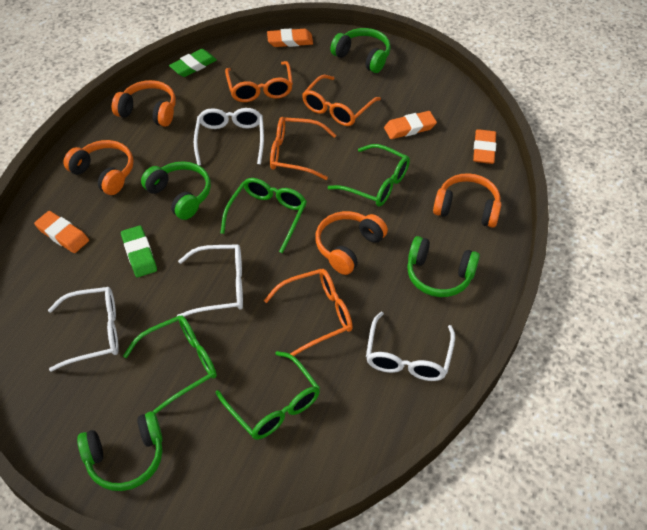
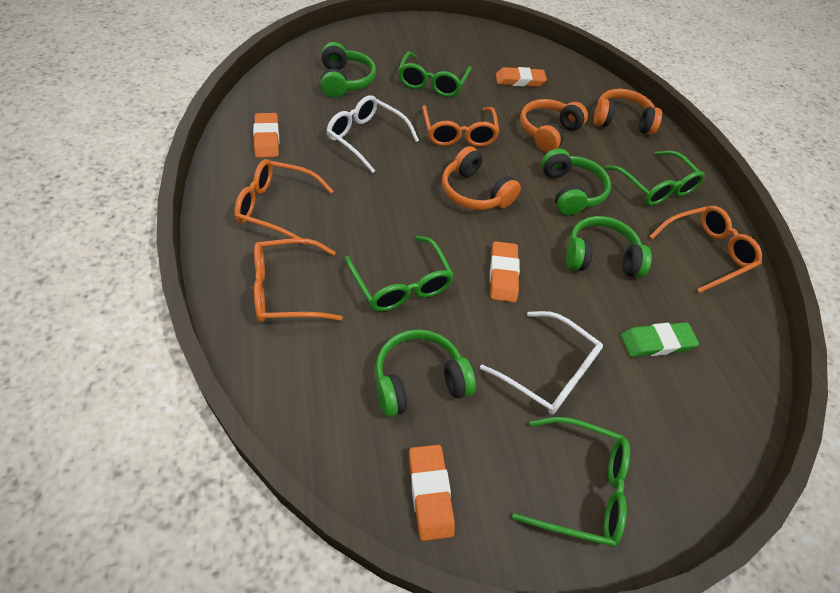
green eraser: [121,225,157,277] [169,49,217,77] = 2 -> [621,322,699,357] = 1
orange headphones: [63,140,134,195] [112,80,176,127] [315,211,388,275] [433,173,502,228] = 4 -> [442,146,521,210] [520,99,588,152] [594,89,662,135] = 3
white glasses: [48,287,119,372] [177,244,243,317] [194,108,264,166] [366,312,455,381] = 4 -> [326,95,419,173] [480,311,603,415] = 2

